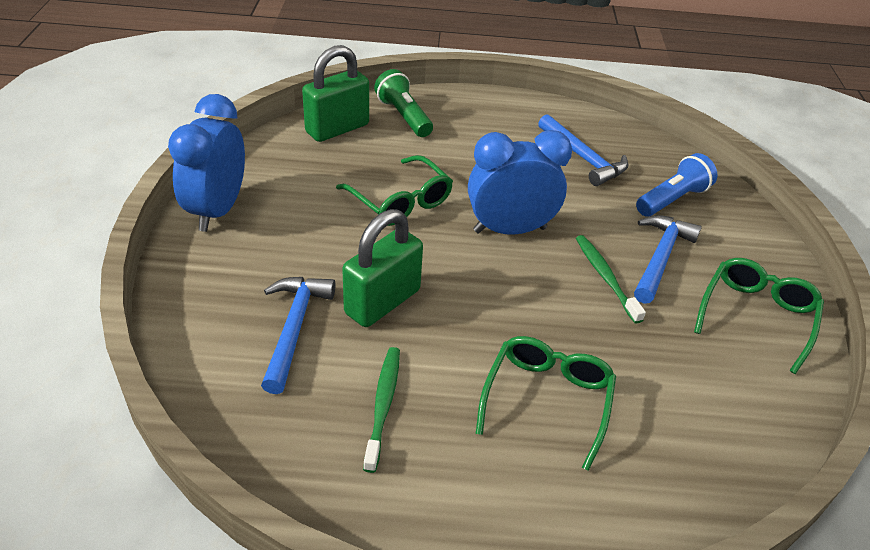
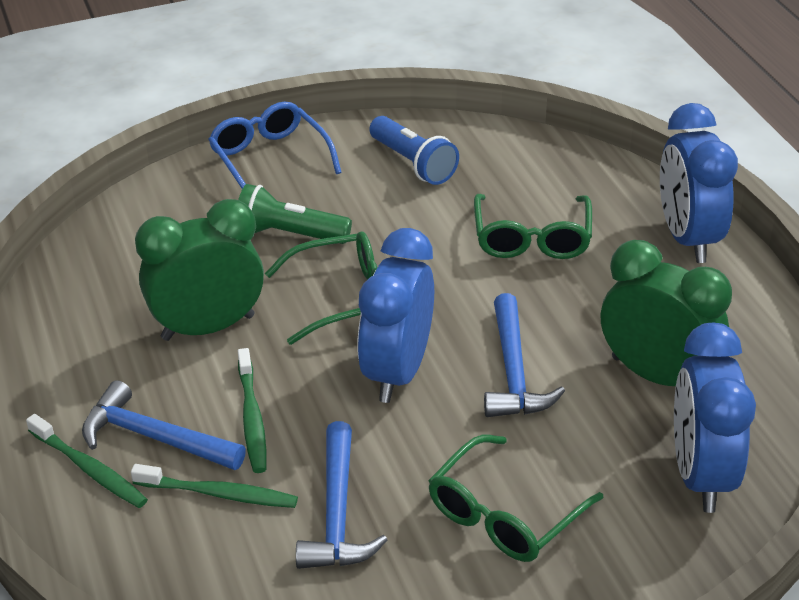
blue clock: [168,94,245,232] [468,130,572,234] = 2 -> [357,228,434,403] [660,103,738,263] [674,323,756,513] = 3
blue glasses: none = 0 -> [208,101,342,189] = 1
green clock: none = 0 -> [135,199,264,341] [601,240,732,386] = 2
green padlock: [302,45,369,142] [342,209,423,327] = 2 -> none = 0
green toothbrush: [363,347,400,473] [576,235,646,324] = 2 -> [26,414,148,508] [131,464,298,508] [238,348,266,473] = 3

